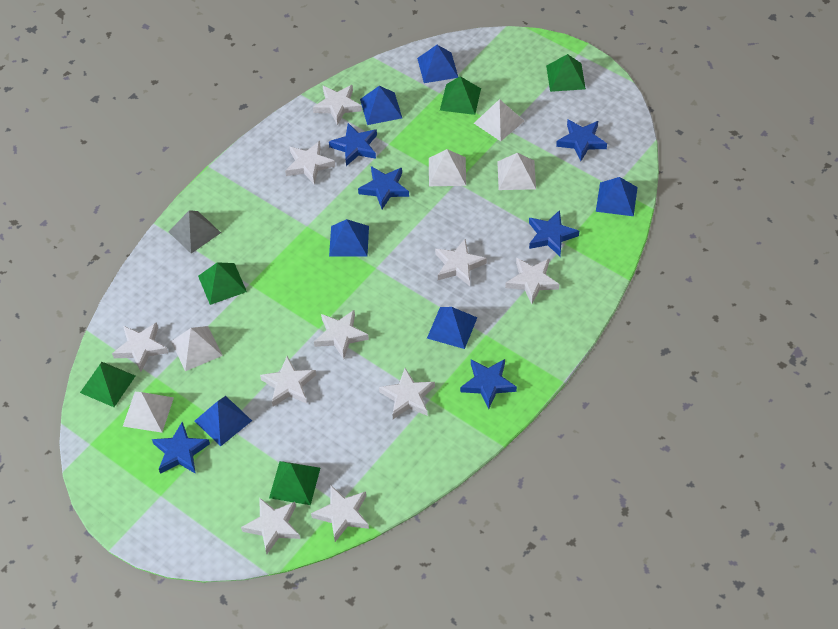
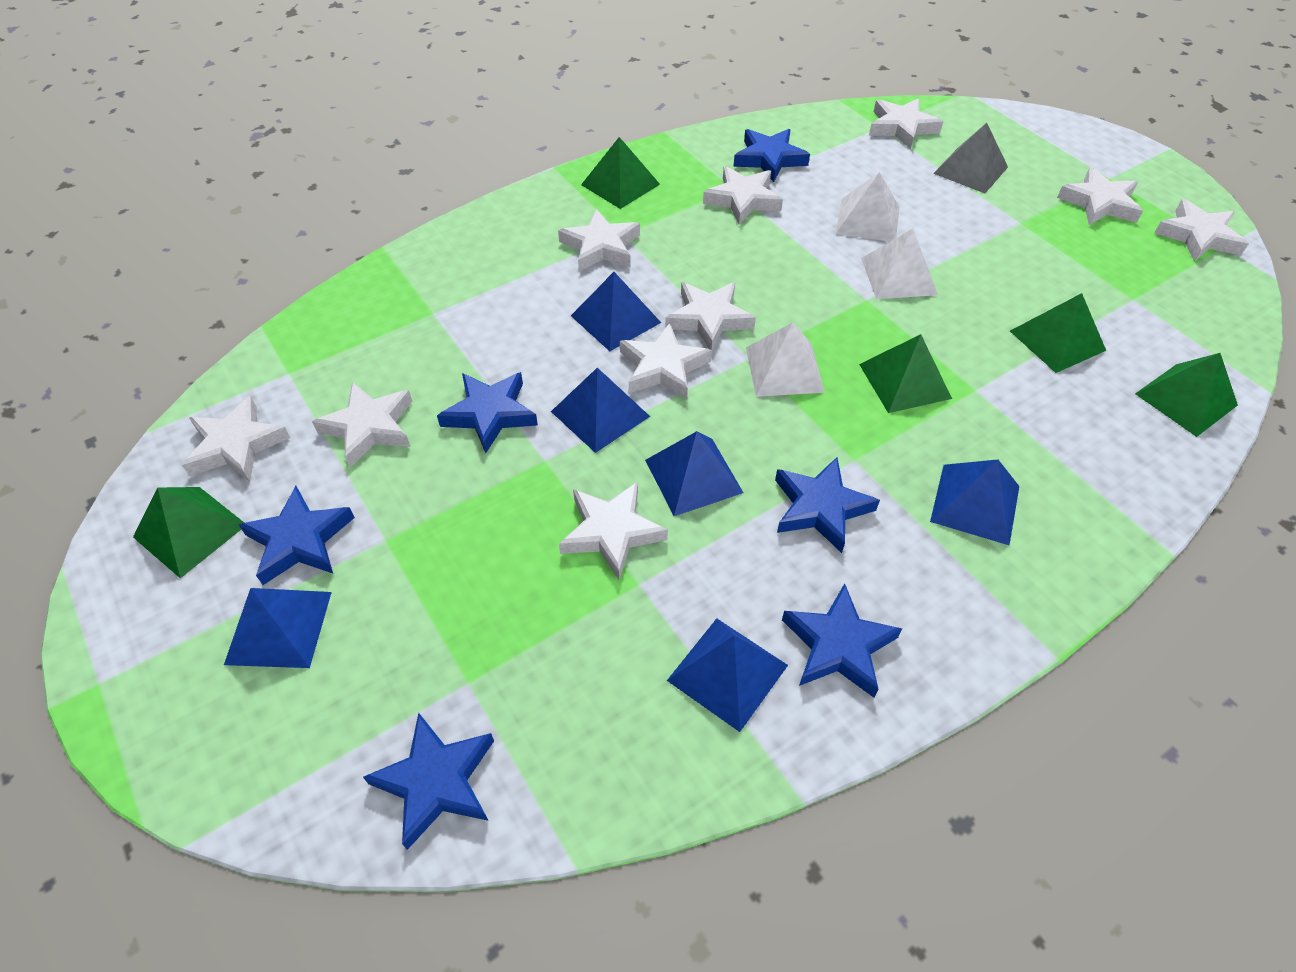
white pyramid: [123,392,174,433] [171,326,223,371] [429,149,466,186] [474,99,524,141] [497,153,536,190] = 5 -> [746,322,825,397] [836,172,900,242] [861,229,938,299] = 3

